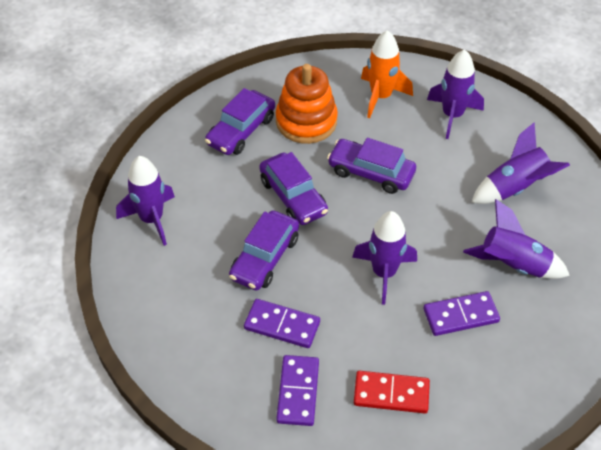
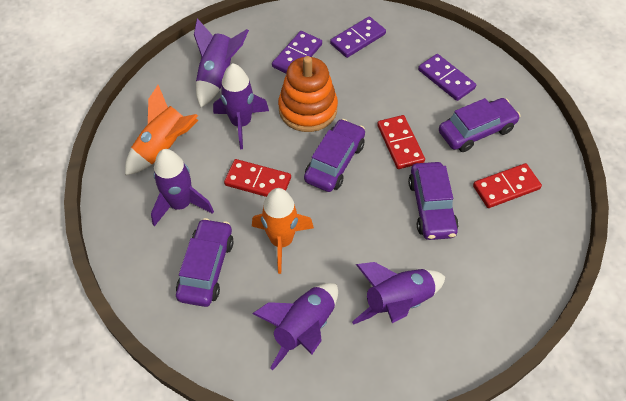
orange rocket: [361,30,413,118] = 1 -> [125,85,198,175] [252,188,314,274] = 2
red domino: [354,371,430,414] = 1 -> [224,159,291,197] [377,115,425,169] [473,163,542,208] = 3

